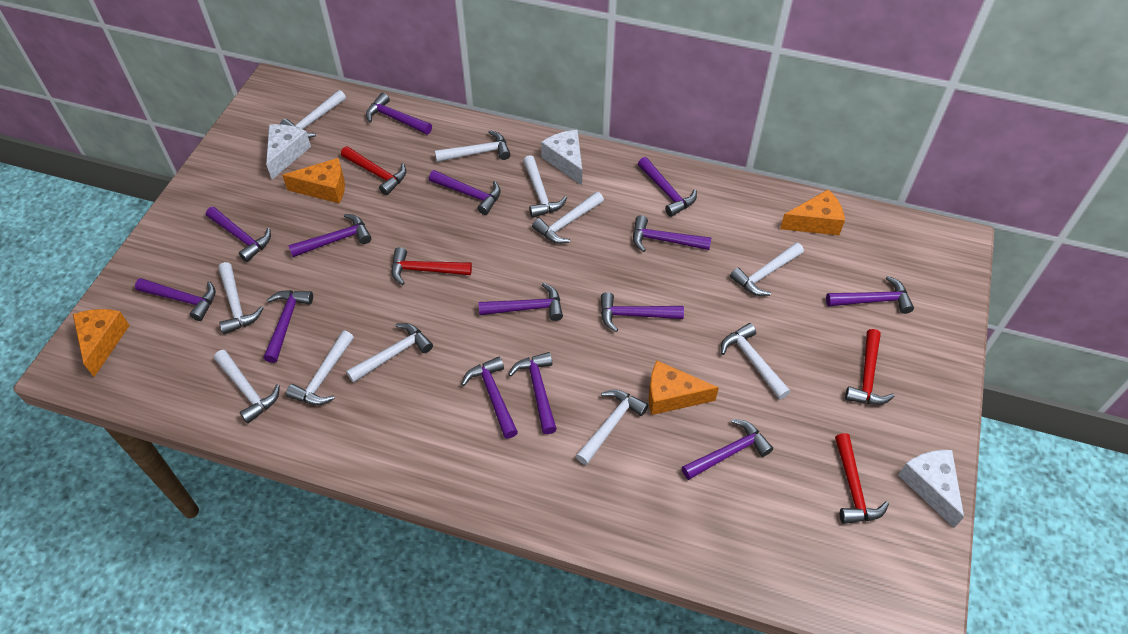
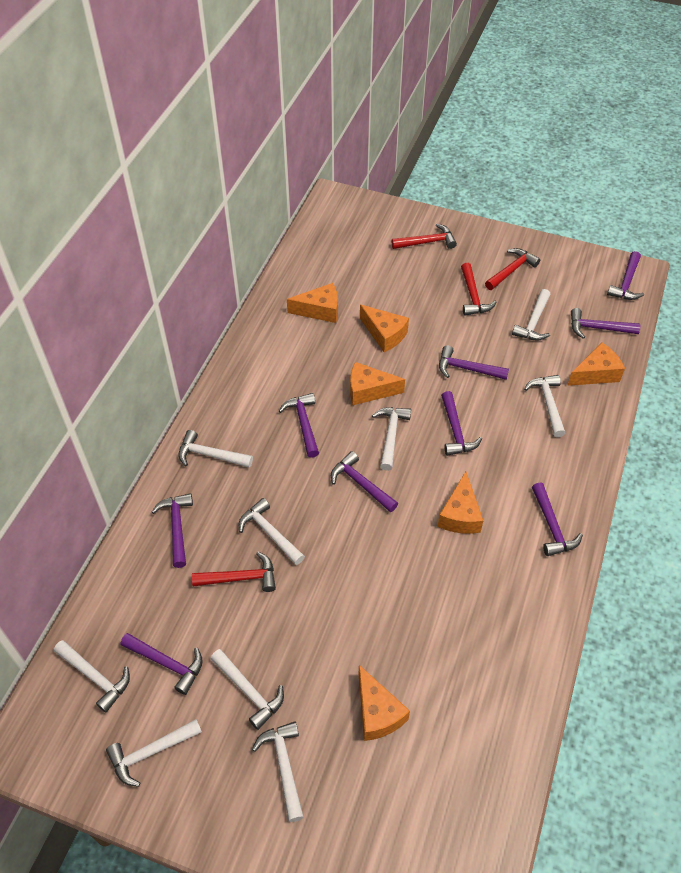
orange cheese: [73,309,130,377] [282,158,345,203] [649,361,719,415] [780,189,845,235] = 4 -> [287,283,338,323] [350,362,405,405] [359,665,410,741] [360,305,409,352] [437,471,483,534] [567,343,625,386] = 6
purple hammer: [135,278,216,321] [206,207,271,262] [264,290,313,363] [288,214,371,257] [366,93,432,135] [429,170,501,215] [462,357,518,439] [479,283,563,321] [508,352,557,434] [601,292,684,332] [633,215,711,252] [638,157,697,217] [682,419,773,480] [826,276,914,314] = 14 -> [120,633,203,695] [152,493,193,568] [279,393,319,458] [331,451,398,512] [439,345,509,380] [441,391,482,456] [532,482,583,556] [571,308,640,339] [607,251,644,300] = 9
white cheese: [266,124,311,180] [541,130,582,185] [898,450,964,528] = 3 -> none = 0
white hammer: [214,350,280,424] [218,262,263,334] [280,90,346,138] [286,331,354,405] [346,323,433,383] [435,130,511,162] [523,155,567,218] [532,192,604,244] [576,389,649,465] [721,323,790,399] [730,242,804,296] = 11 -> [54,640,130,712] [106,719,202,787] [179,430,253,468] [210,649,284,730] [239,498,305,565] [252,721,304,822] [372,407,411,471] [512,289,551,341] [524,375,565,437] = 9

